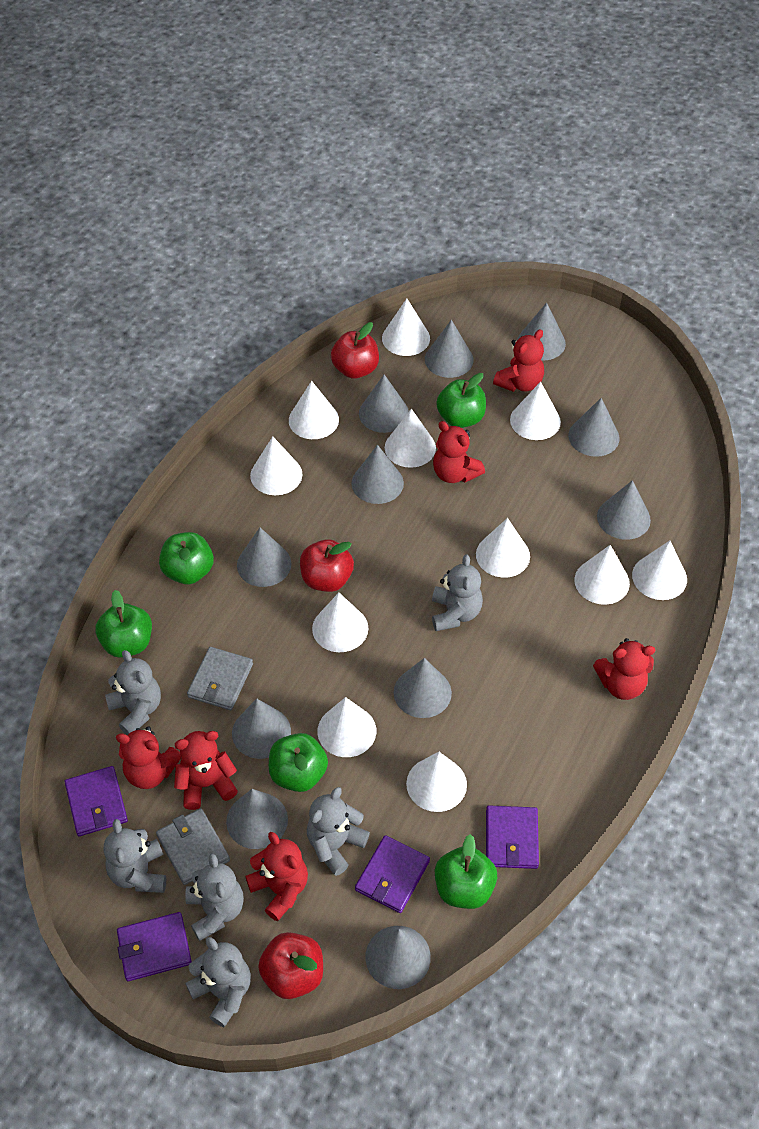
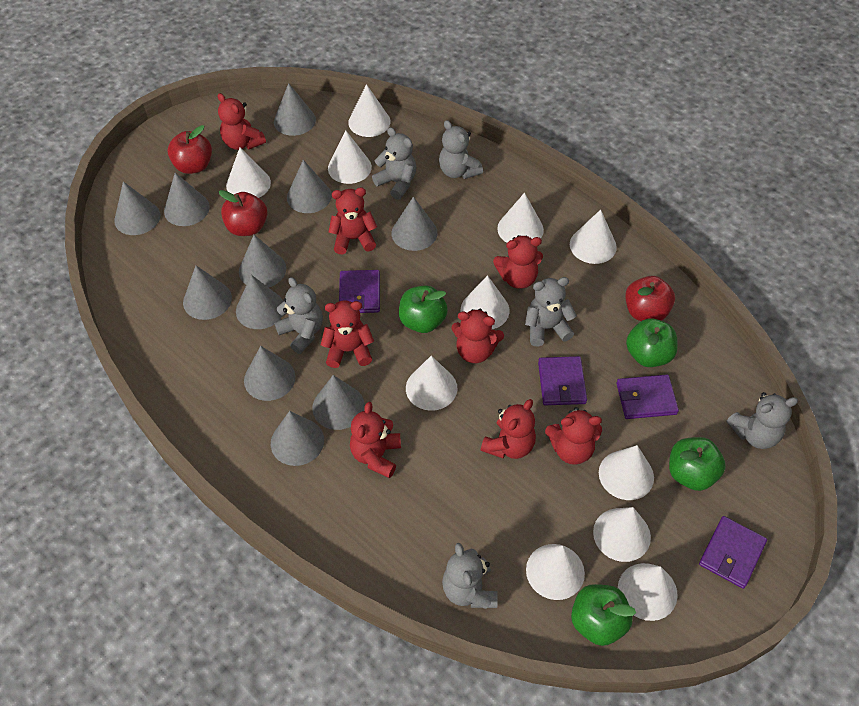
green apple: [95,590,152,657] [159,532,214,584] [269,733,328,792] [435,834,497,909] [436,373,486,428] = 5 -> [399,286,448,333] [571,584,636,646] [626,319,678,367] [669,437,726,491] = 4
grey wallet: [156,808,230,885] [187,647,253,710] = 2 -> none = 0
red teddy bear: [116,726,182,789] [174,731,238,810] [245,832,308,921] [433,421,485,483] [493,329,544,392] [593,638,655,700] = 6 -> [218,93,266,150] [321,300,374,368] [329,187,377,254] [350,402,401,478] [451,309,504,363] [481,399,536,459] [493,235,543,289] [545,407,602,465] = 8

